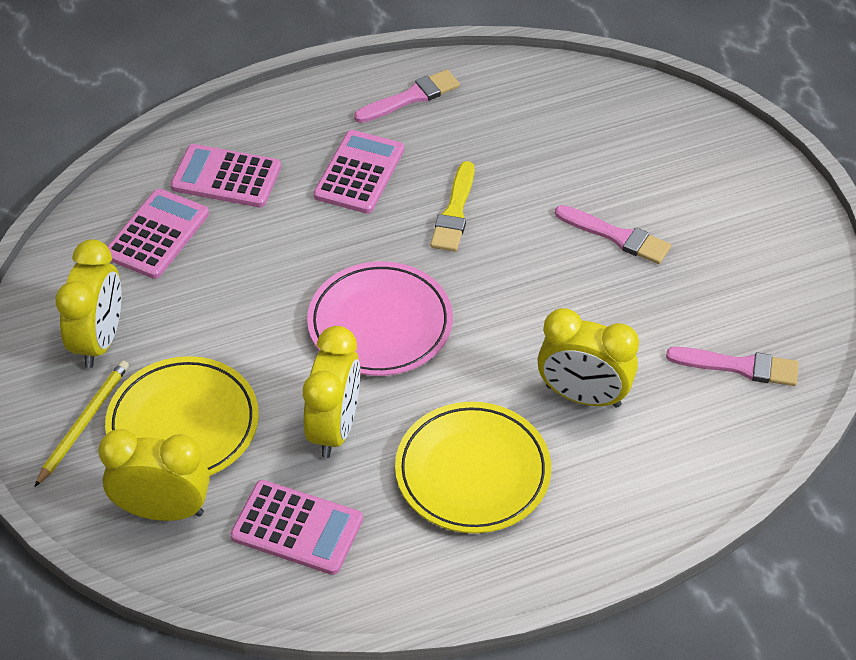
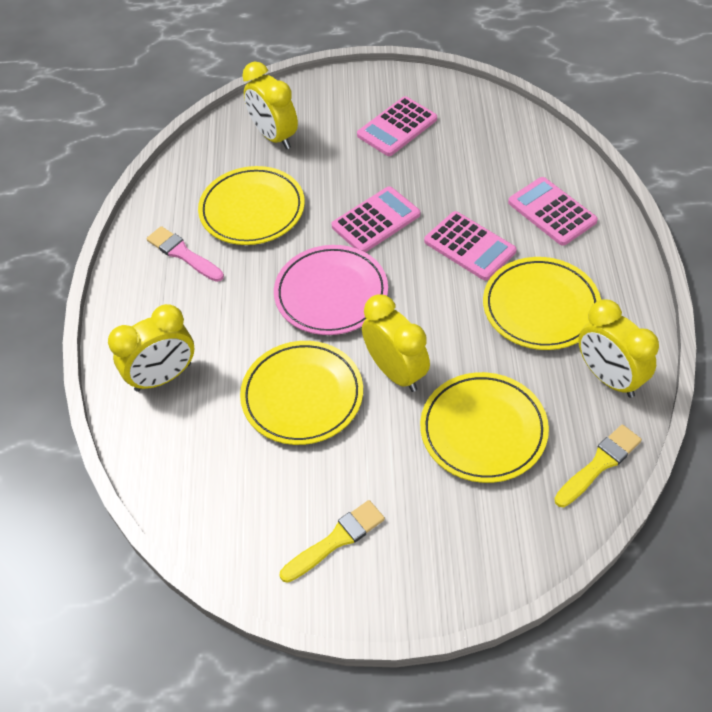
pink brush: [354,70,460,123] [555,205,671,264] [666,347,799,386] = 3 -> [146,226,224,282] = 1
yellow brush: [430,161,474,252] = 1 -> [280,500,385,583] [554,424,642,507] = 2
yellow pencil: [35,360,129,487] = 1 -> none = 0
yellow plate: [105,356,259,476] [395,402,551,533] = 2 -> [198,166,305,245] [240,341,363,445] [420,372,549,483] [483,257,601,350] = 4

